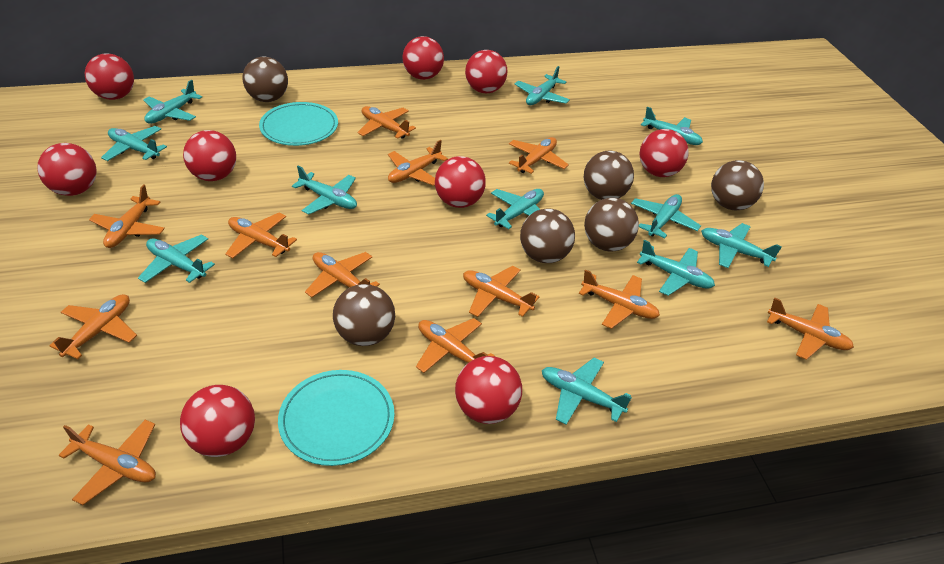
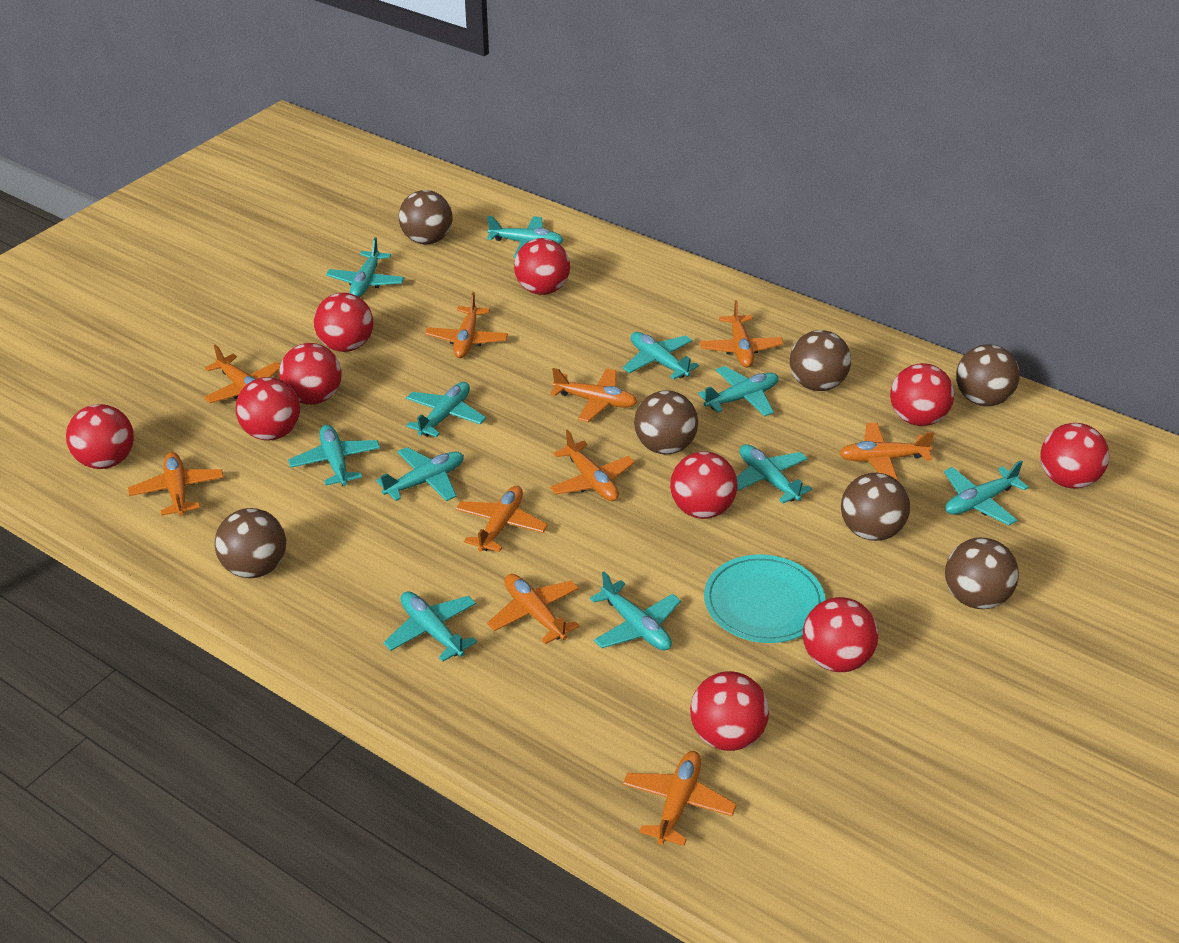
brown ball: [243,57,288,102] [333,284,395,346] [520,208,575,263] [583,151,634,200] [584,198,639,251] [711,160,764,210] = 6 -> [215,508,286,578] [399,190,452,244] [634,390,698,454] [790,330,851,391] [841,473,910,541] [945,538,1019,609] [956,344,1020,406] = 7
orange plane: [49,294,137,359] [58,419,156,505] [89,184,165,248] [225,213,297,258] [305,252,380,298] [357,106,416,139] [388,140,448,186] [416,318,495,373] [463,266,539,317] [509,137,569,174] [579,269,660,329] [767,298,854,360] = 12 -> [128,452,224,516] [204,345,280,403] [425,292,508,358] [456,486,548,552] [487,574,580,644] [550,368,637,422] [550,430,635,501] [623,751,737,846] [700,300,784,367] [839,423,934,480] = 10
red ball: [37,143,97,196] [85,53,134,100] [180,385,255,457] [183,130,236,181] [402,36,444,80] [435,156,486,208] [455,356,522,424] [465,50,507,93] [640,129,689,177] = 9 -> [66,404,134,469] [236,377,300,441] [279,343,342,405] [314,293,373,352] [514,238,570,295] [670,451,737,519] [690,671,769,751] [803,597,878,672] [890,363,954,426] [1040,423,1109,488] = 10
turquoise plate: [259,102,338,146] [278,370,394,466] = 2 -> [704,555,826,643] = 1

